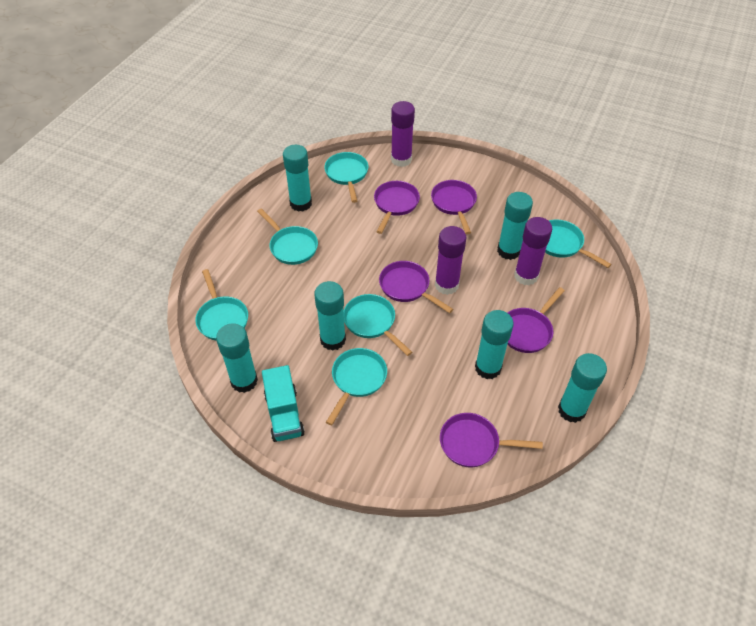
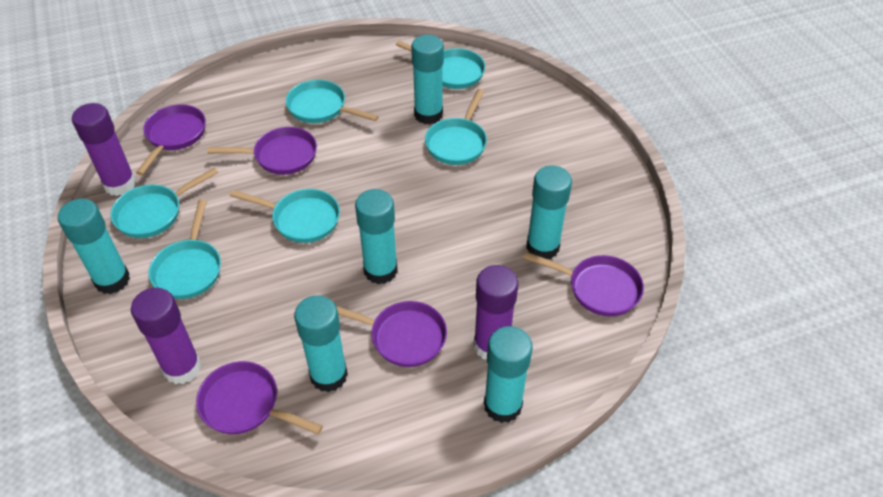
turquoise truck: [262,365,305,442] = 1 -> none = 0

